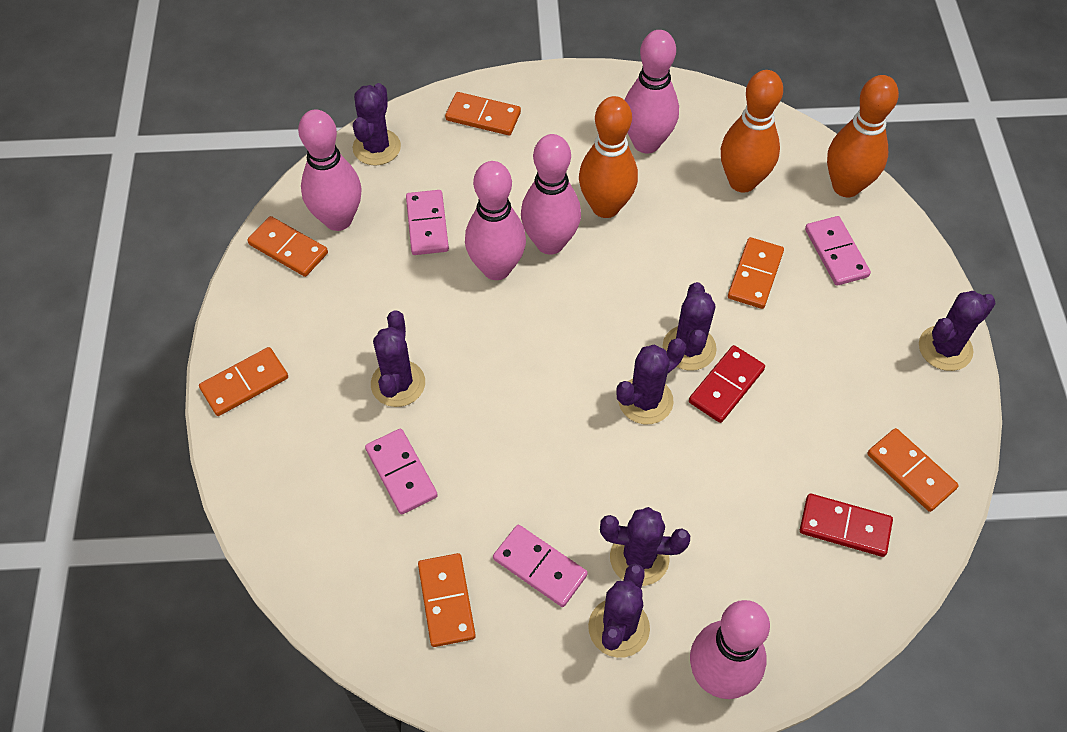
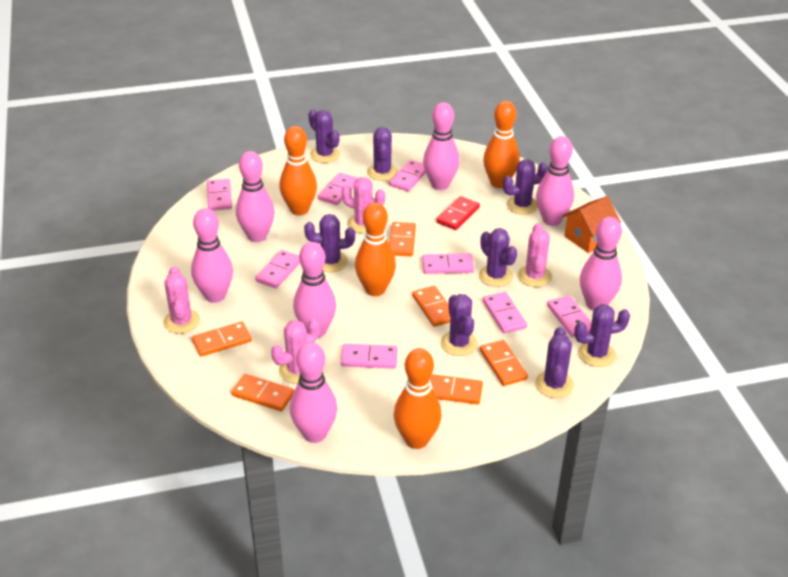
orange bowling pin: [579,96,638,218] [721,70,783,193] [827,75,899,197] = 3 -> [280,126,317,215] [355,202,396,296] [394,348,442,449] [483,101,519,188] = 4
orange house: none = 0 -> [562,196,621,253] = 1
pink bowling pin: [298,109,362,231] [465,161,526,280] [521,134,581,255] [625,30,679,153] [690,600,770,699] = 5 -> [191,208,233,303] [236,151,275,242] [290,342,337,443] [293,242,336,338] [423,102,459,190] [536,136,574,226] [580,217,622,311] = 7
pink cactus: none = 0 -> [163,266,200,334] [271,318,320,384] [341,177,385,234] [518,223,552,287] = 4
pink domino: [365,429,438,514] [406,190,449,255] [493,525,588,607] [805,216,871,286] = 4 -> [207,179,232,211] [255,250,300,288] [318,173,358,205] [341,344,398,369] [389,160,426,192] [422,253,474,274] [483,292,527,334] [547,295,592,337] = 8
purple cactus: [353,83,401,166] [371,310,425,407] [588,564,650,658] [600,507,690,586] [616,338,686,424] [663,282,717,371] [919,291,996,371] = 7 -> [304,214,355,272] [308,109,340,163] [367,127,398,181] [441,294,478,356] [479,228,517,287] [503,159,548,215] [535,327,574,398] [574,304,630,367] = 8
red domino: [689,345,765,423] [800,494,893,557] = 2 -> [436,196,480,230] = 1

